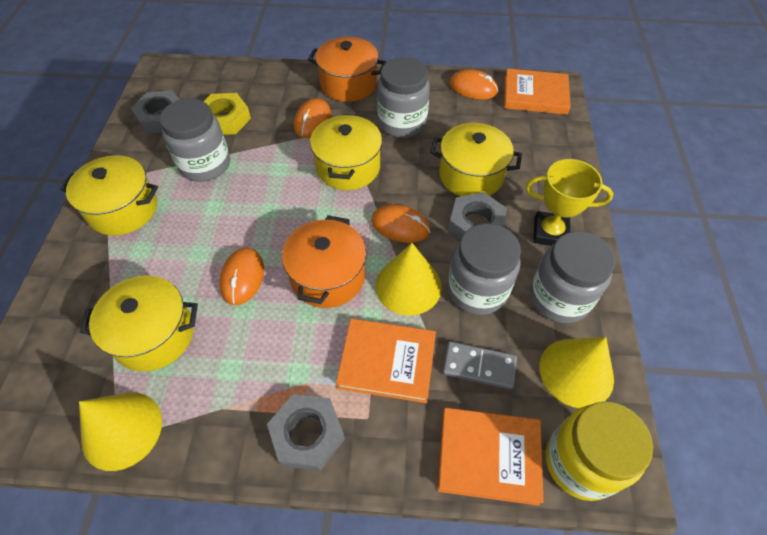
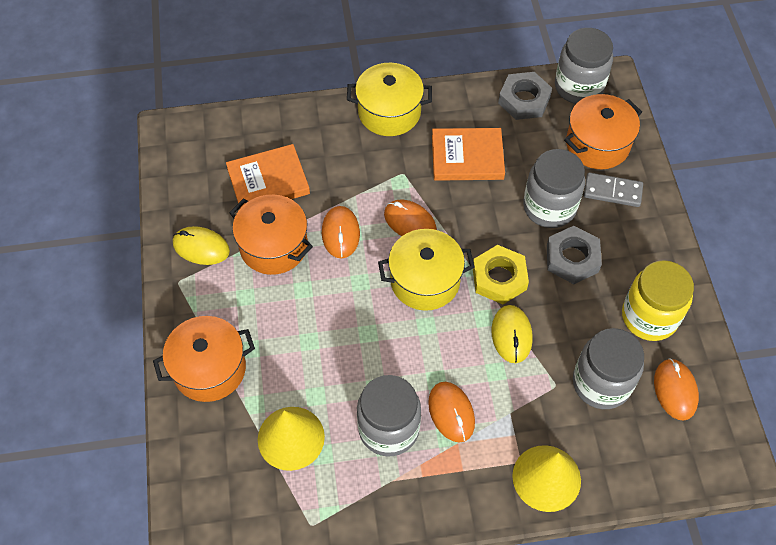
grey nut: [131,90,180,134] [267,394,345,471] [448,192,507,240] = 3 -> [498,72,552,120] [547,226,602,284] = 2
orange book: [336,318,436,403] [438,408,544,506] [504,69,571,115] = 3 -> [226,144,310,208] [432,128,505,181] = 2
orange pot: [282,215,366,308] [308,37,387,102] = 2 -> [153,316,255,402] [229,195,313,275] [564,94,642,169] = 3
yellow cone: [79,393,162,471] [376,243,442,315] [540,337,614,408] = 3 -> [258,407,325,471] [512,445,581,512] = 2
yellow mouse: none = 0 -> [173,226,230,265] [492,305,533,363] = 2
yellow pot: [60,155,158,236] [80,276,198,371] [310,114,382,190] [430,123,522,196] = 4 -> [347,63,432,136] [378,229,475,311] = 2
yellow trophy: [526,159,613,246] = 1 -> none = 0

